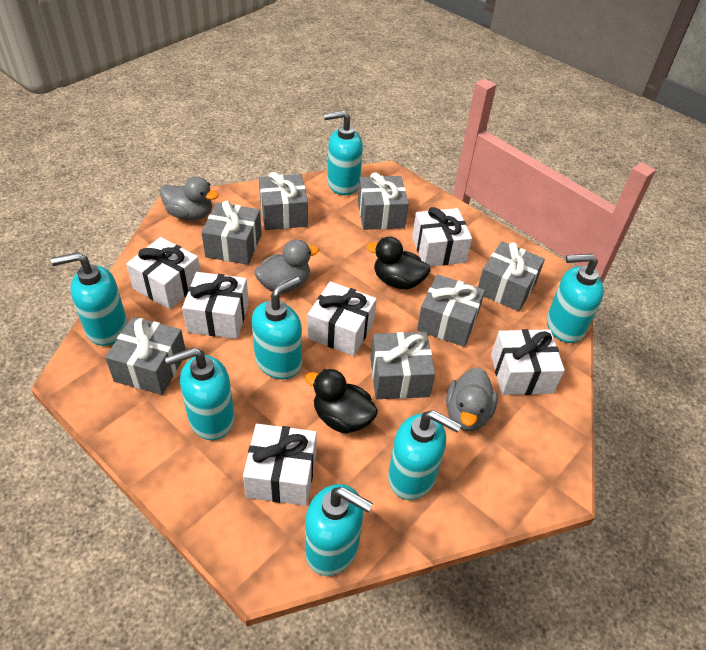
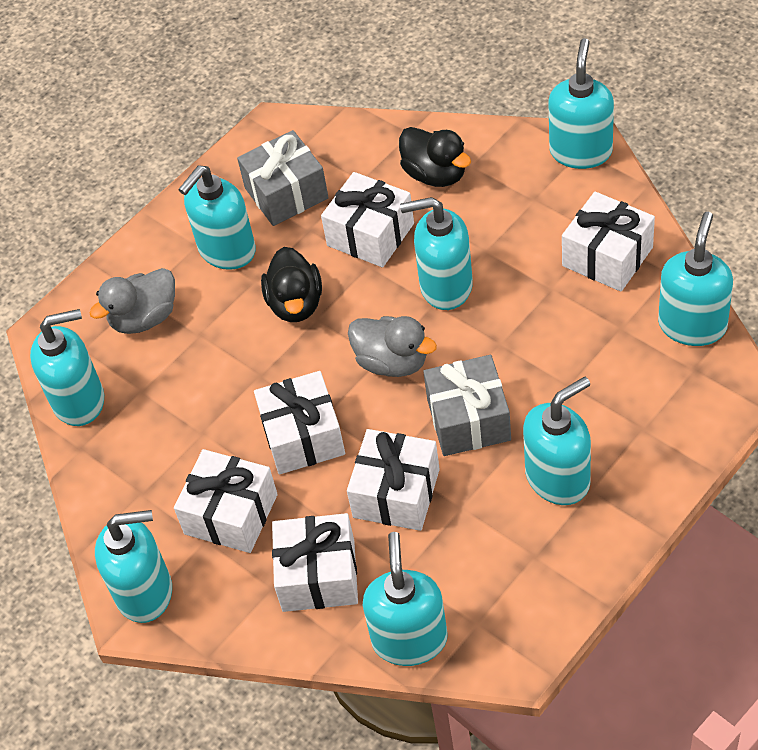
grey duck: [160,177,218,220] [254,239,319,293] [446,367,498,431] = 3 -> [89,268,175,334] [348,316,437,377] = 2
grey gift: [105,317,186,395] [201,201,262,265] [259,172,308,230] [358,173,409,230] [370,332,435,399] [417,274,485,347] [478,241,545,311] = 7 -> [237,130,329,226] [423,355,511,456] = 2
turquoise soap dispenser: [51,252,127,346] [165,347,235,440] [252,277,302,379] [305,484,373,576] [324,111,363,195] [388,410,462,500] [547,254,604,343] = 7 -> [30,309,104,426] [95,510,172,623] [178,165,256,270] [363,532,448,666] [400,197,473,310] [523,377,591,505] [548,38,614,169] [658,212,733,346] = 8

